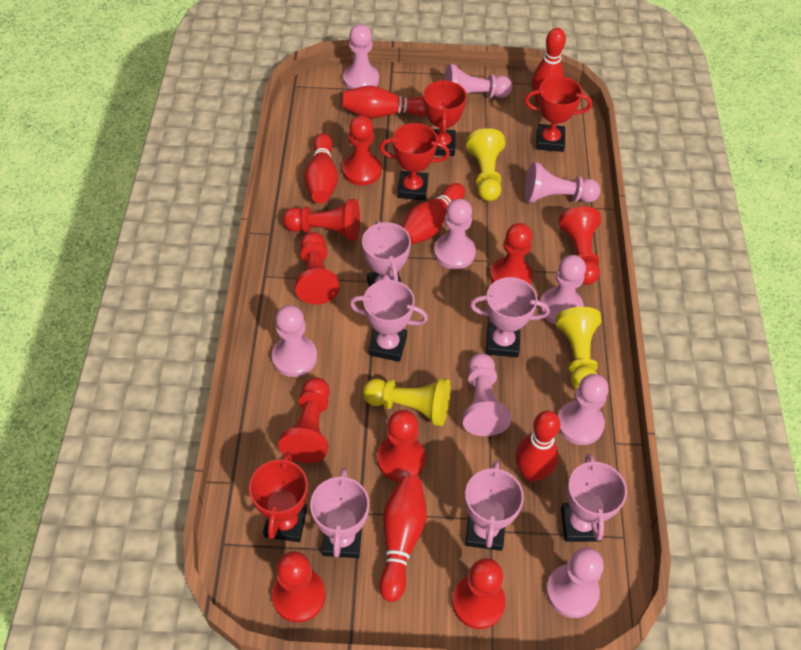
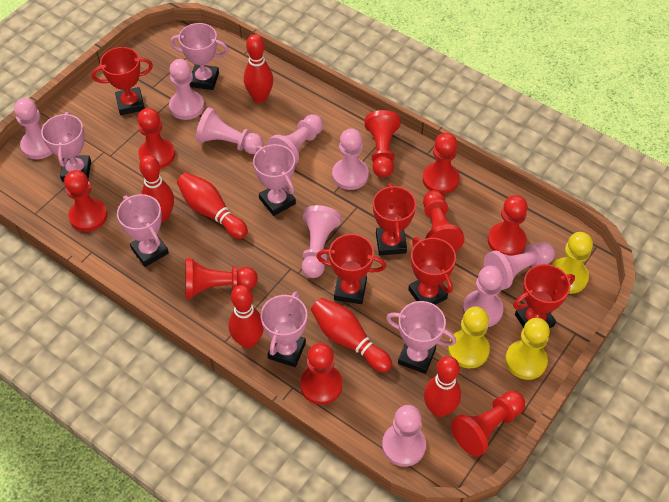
red trophy: [249,452,308,542] [379,123,450,200] [423,79,467,156] [525,76,592,152] = 4 -> [91,47,153,115] [317,234,386,304] [373,183,416,255] [408,237,456,305] [513,264,575,328] = 5

